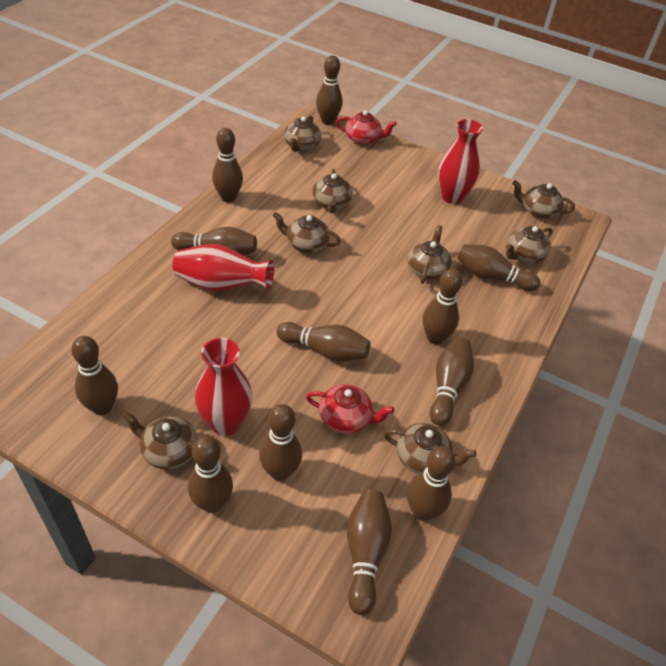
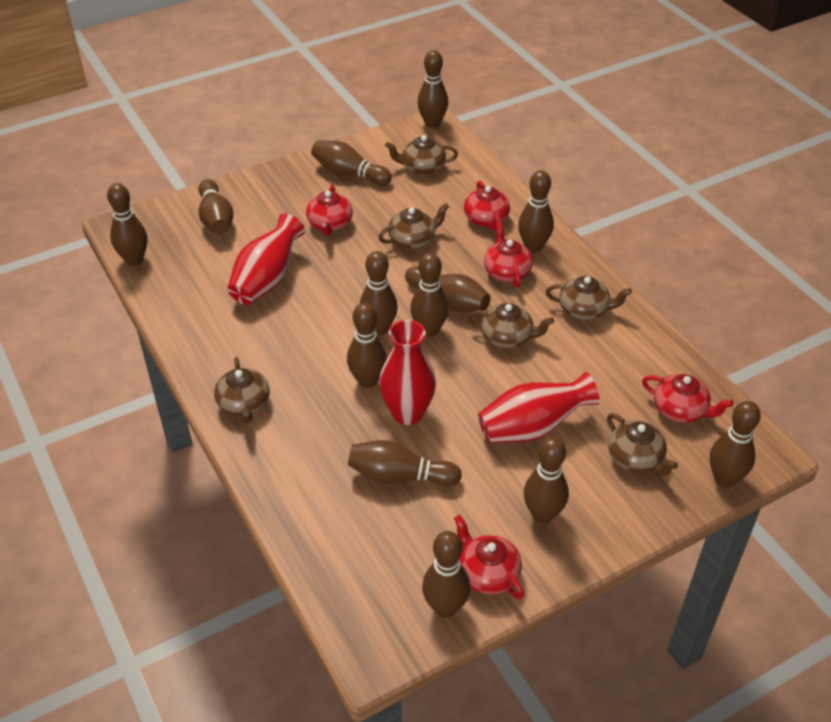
brown bowling pin: [71,336,118,415] [171,227,257,256] [188,436,233,513] [212,128,243,202] [259,404,302,481] [277,322,370,362] [316,55,342,125] [347,490,392,615] [407,446,456,521] [423,269,463,344] [430,337,474,426] [457,244,541,291] = 12 -> [107,183,147,266] [198,179,233,234] [311,140,392,186] [347,303,387,388] [348,440,462,487] [360,251,398,335] [405,266,491,312] [410,253,449,337] [417,50,448,128] [422,531,470,618] [518,170,554,253] [524,437,569,524] [710,401,761,487] = 13
brown teapot: [122,411,198,470] [272,212,341,253] [284,115,321,152] [312,169,353,213] [384,423,477,474] [407,225,452,284] [506,226,553,263] [512,180,575,219] = 8 -> [214,357,270,423] [378,203,449,249] [385,135,458,175] [468,303,554,348] [546,276,632,320] [607,413,678,476] = 6
red teapot: [306,384,394,433] [336,110,397,145] = 2 -> [306,185,353,235] [454,515,524,599] [464,180,510,230] [484,221,533,288] [642,374,733,423] = 5

